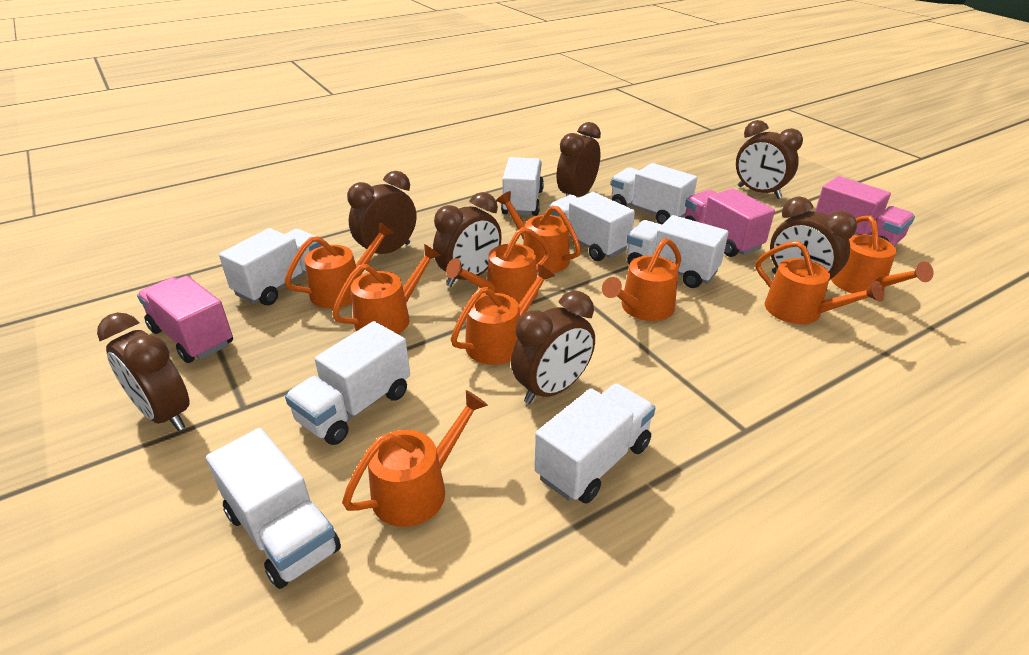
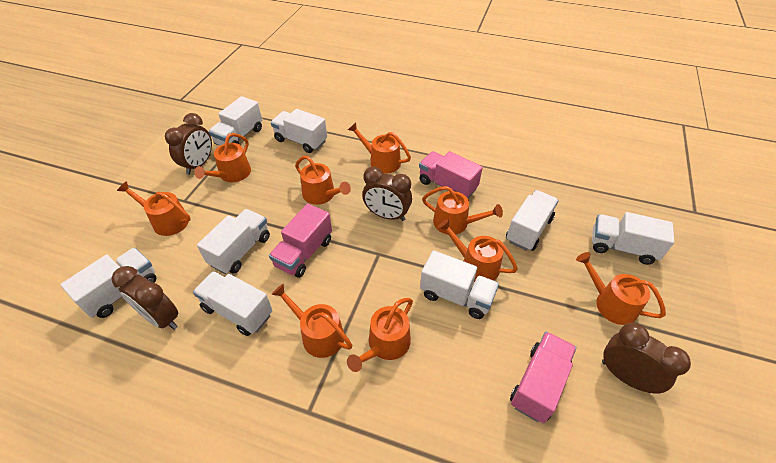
brown clock: [97,312,190,431] [347,171,416,254] [433,192,502,287] [511,291,595,404] [557,122,601,197] [736,120,803,199] [770,197,857,292] = 7 -> [112,266,178,330] [165,113,212,175] [362,166,412,221] [602,323,691,394] = 4

